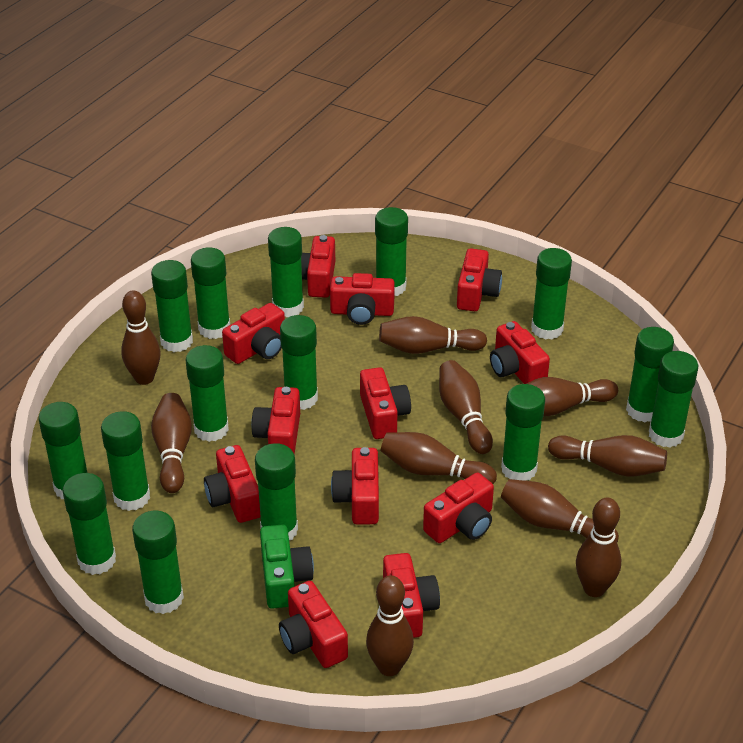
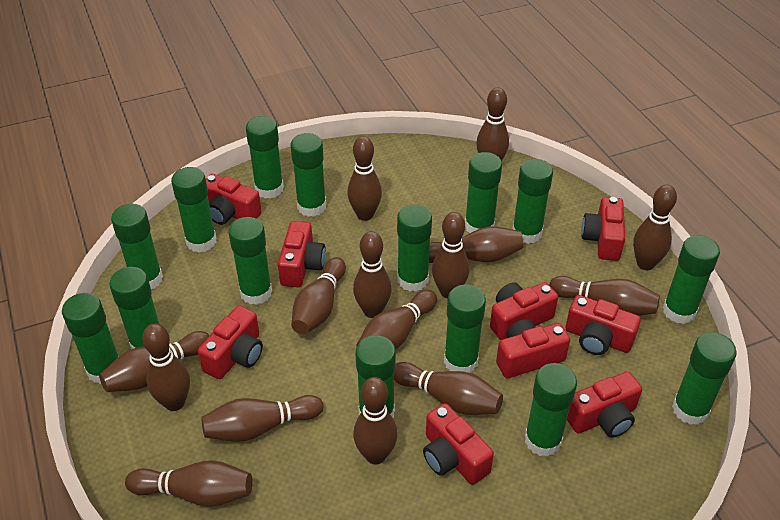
brown bowling pin: [121,290,161,385] [151,393,192,493] [366,575,414,676] [379,316,487,354] [381,432,497,484] [439,360,493,454] [501,479,619,542] [527,377,618,416] [548,435,667,477] [576,498,621,597] = 10 -> [99,331,210,392] [125,460,253,507] [142,323,190,411] [201,395,324,442] [291,257,346,335] [347,136,382,221] [353,231,392,318] [353,377,397,465] [356,290,437,349] [394,362,503,415] [429,226,524,263] [432,212,469,298] [476,88,509,161] [549,276,660,316] [633,185,677,270] = 15
green camera: [260,524,314,609] = 1 -> none = 0
red camera: [204,445,261,523] [222,303,285,364] [251,387,300,454] [279,581,348,668] [301,235,335,298] [330,273,395,325] [331,447,379,524] [360,367,411,439] [383,553,440,638] [423,473,494,543] [457,248,502,311] [490,321,550,384] = 12 -> [198,306,263,379] [206,174,262,225] [278,221,326,287] [423,403,494,485] [490,282,558,340] [496,319,570,378] [566,295,641,355] [567,372,642,438] [581,197,625,261] = 9

